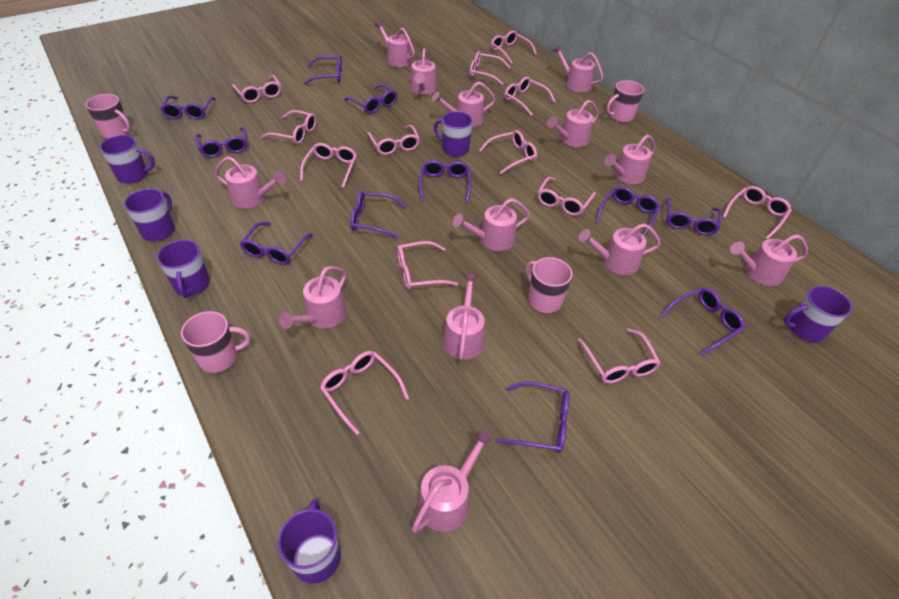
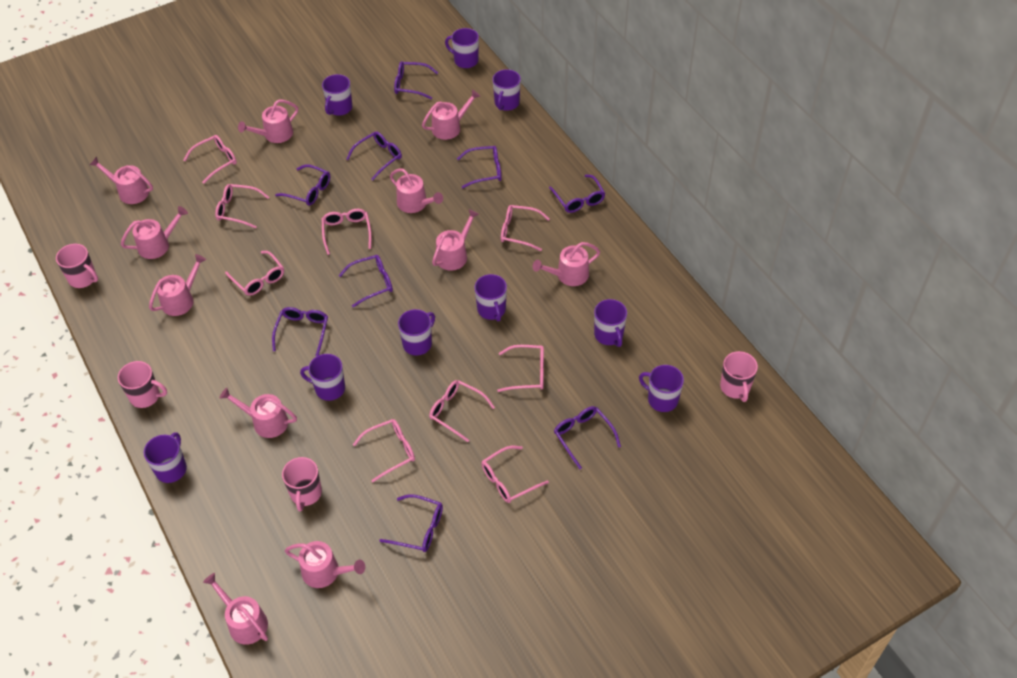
pink glasses: [232,75,281,103] [261,110,316,144] [300,143,357,188] [320,351,409,435] [367,125,420,155] [397,241,458,290] [470,51,510,85] [479,130,537,174] [491,31,537,64] [504,77,556,116] [538,177,596,216] [578,328,661,383] [723,186,792,239] = 13 -> [184,135,237,184] [215,184,269,229] [225,251,284,296] [322,209,372,255] [353,419,415,482] [429,380,495,442] [481,446,549,503] [497,345,544,392] [501,205,550,251] = 9
pink watering can: [214,156,286,208] [279,266,347,329] [374,20,415,67] [410,49,437,95] [412,429,494,533] [432,82,496,127] [443,274,485,360] [453,198,530,251] [547,100,599,147] [552,45,603,93] [579,223,661,275] [604,135,655,184] [730,234,808,286] = 13 -> [90,157,153,204] [121,206,188,259] [149,254,206,316] [203,573,268,645] [220,388,297,438] [238,100,298,143] [285,541,365,588] [390,168,443,213] [422,89,480,140] [432,209,479,271] [533,242,600,286] = 11
purple glasses: [160,96,216,120] [195,126,247,158] [240,222,313,265] [304,55,342,85] [344,84,397,114] [350,191,407,239] [419,160,471,203] [497,381,570,453] [596,186,660,236] [660,288,745,356] [667,197,722,235] = 11 -> [272,307,328,356] [275,164,330,206] [339,255,393,307] [346,131,402,180] [379,494,443,552] [394,61,438,99] [457,146,502,188] [549,174,606,213] [554,406,621,469] = 9
purple mug: [100,135,155,184] [124,189,175,241] [157,240,210,298] [278,499,341,584] [434,111,473,157] [784,286,852,342] = 6 -> [144,432,187,483] [300,354,345,401] [322,74,352,116] [398,309,435,356] [445,28,479,68] [474,274,507,321] [493,69,521,111] [594,299,627,347] [639,365,684,412] = 9

